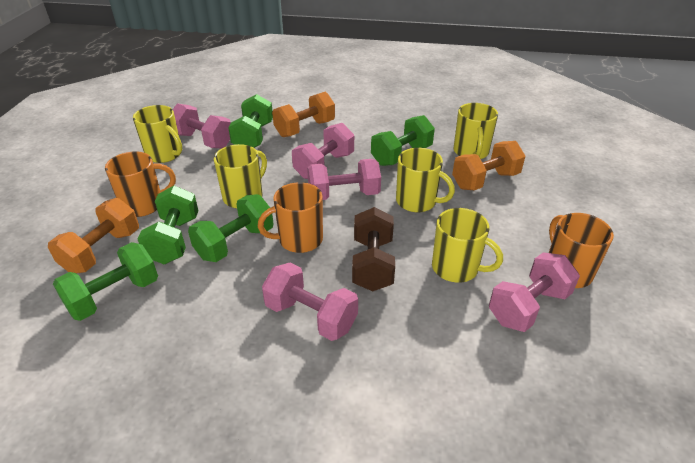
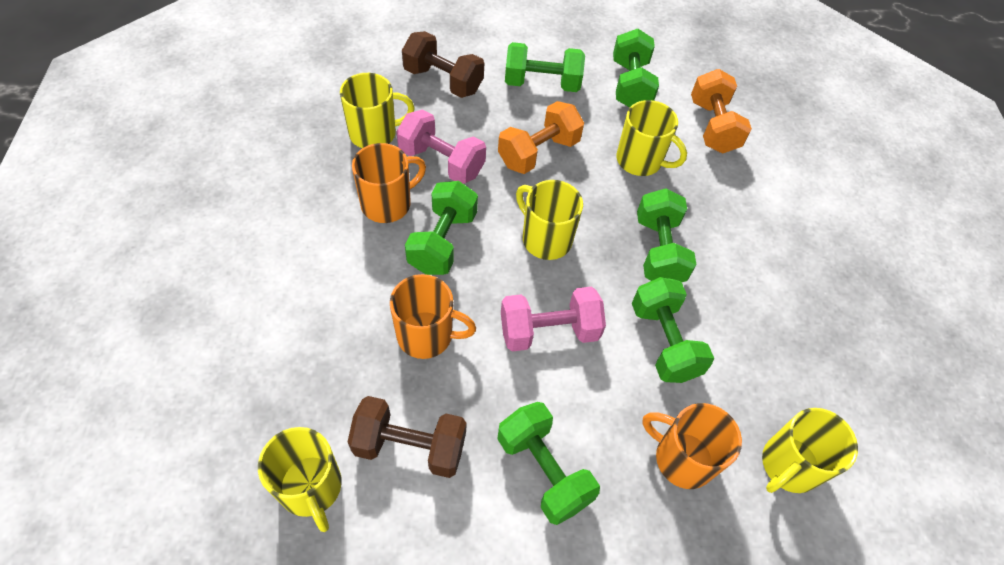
brown dumbbell: [352,207,395,291] = 1 -> [348,396,467,478] [402,31,484,98] = 2
green dumbbell: [53,242,158,321] [138,186,198,264] [188,194,274,262] [228,94,273,148] [371,115,435,166] = 5 -> [405,181,478,275] [498,402,600,525] [505,42,585,92] [613,29,659,107] [632,277,714,383] [637,188,697,282] = 6
orange dumbbell: [48,198,139,274] [272,92,335,137] [452,141,525,190] = 3 -> [498,101,584,174] [691,69,752,153] = 2
pink dumbbell: [173,104,231,148] [262,263,358,341] [292,123,354,179] [307,159,381,200] [489,252,580,332] = 5 -> [396,109,486,184] [501,287,606,352] = 2

